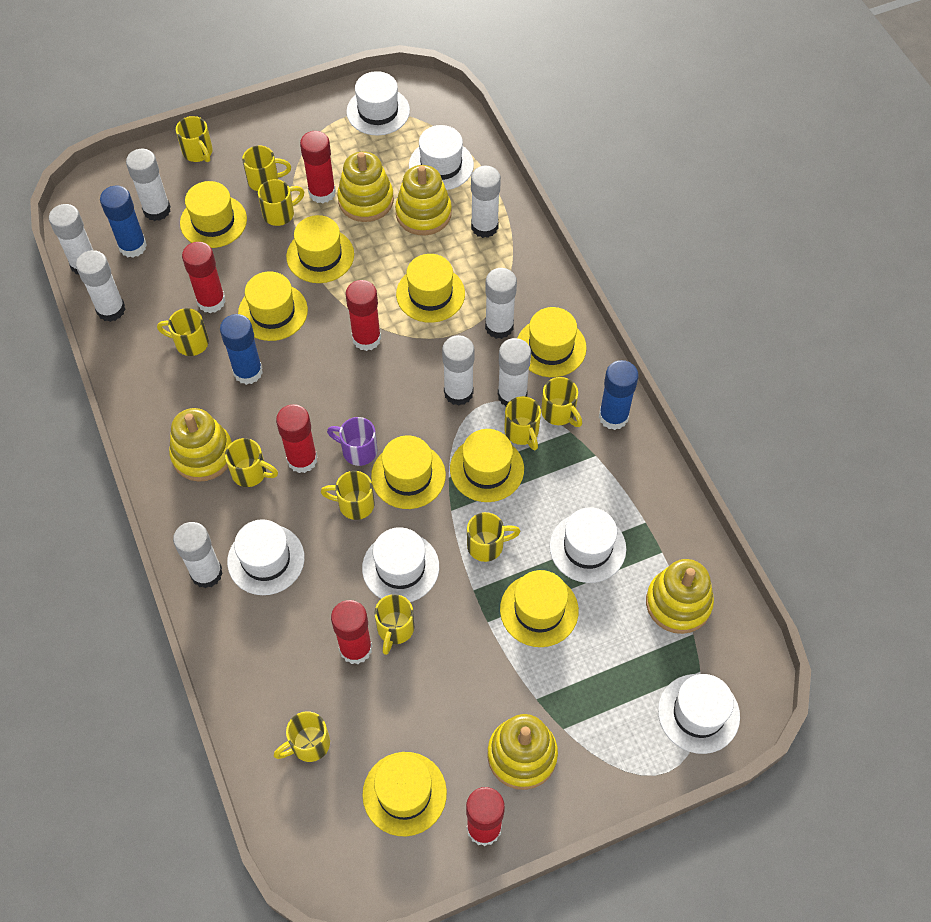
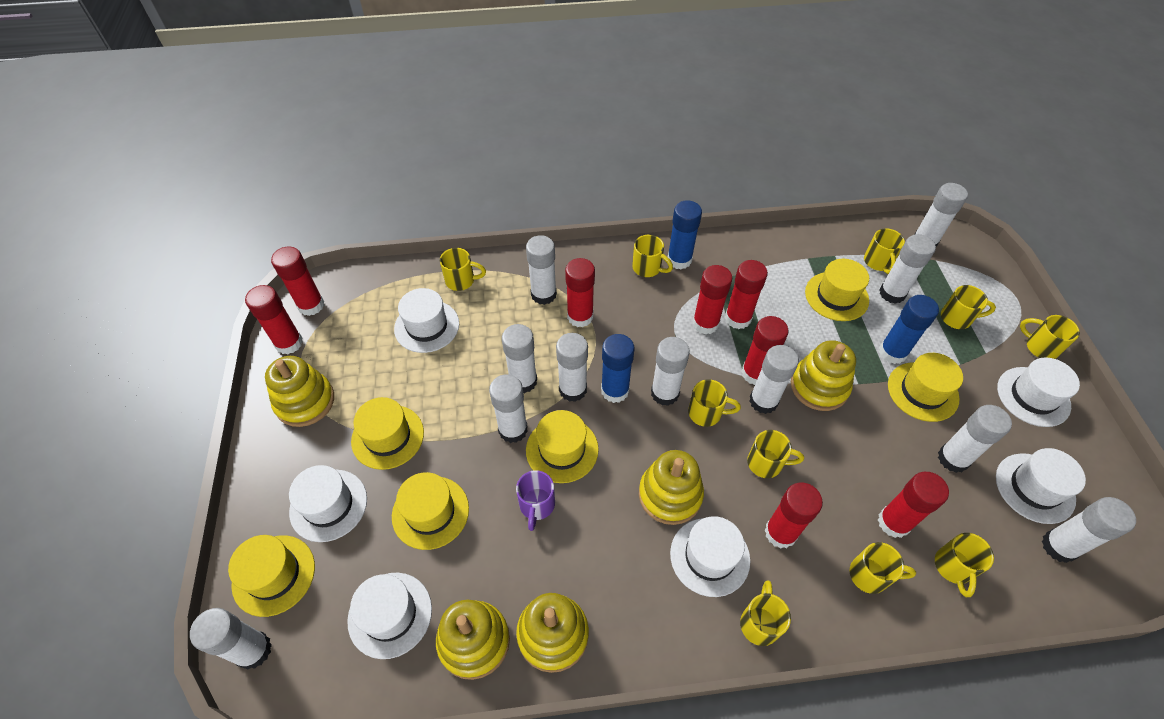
red glue stick: [182,242,226,313] [276,404,317,473] [300,131,336,203] [331,600,372,664] [345,280,381,351] [466,787,505,846] = 6 -> [245,285,303,354] [271,246,324,316] [565,258,595,327] [692,265,732,335] [725,260,768,329] [741,316,789,385] [764,483,823,549] [878,472,949,538] = 8
white glue stick: [49,204,93,274] [76,250,126,322] [126,149,171,221] [173,522,223,588] [442,335,475,406] [471,166,501,238] [485,268,517,339] [498,338,531,406] = 8 -> [190,608,272,670] [489,374,528,443] [502,324,537,393] [526,235,557,305] [556,333,588,402] [651,337,690,406] [749,345,799,414] [879,234,936,304] [914,183,968,247] [938,405,1012,473] [1042,497,1136,563] = 11
yellow hat: [180,181,247,248] [238,271,308,341] [286,215,354,283] [362,752,447,836] [371,435,446,509] [396,254,465,323] [450,429,524,502] [500,570,579,647] [518,307,587,377] = 9 -> [228,535,315,617] [351,397,424,470] [392,472,469,550] [526,410,599,483] [805,259,869,321] [888,353,963,422] = 6
yellow mug: [157,308,209,356] [176,116,213,162] [225,438,278,487] [242,146,291,191] [258,179,304,226] [274,711,330,762] [321,471,375,520] [375,594,414,655] [467,512,520,562] [504,396,541,450] [541,377,582,427] = 11 -> [440,248,486,291] [632,235,673,277] [688,379,741,427] [740,580,791,646] [747,430,804,478] [850,542,916,594] [864,228,905,274] [935,533,994,597] [941,285,996,329] [1020,315,1080,359] = 10

